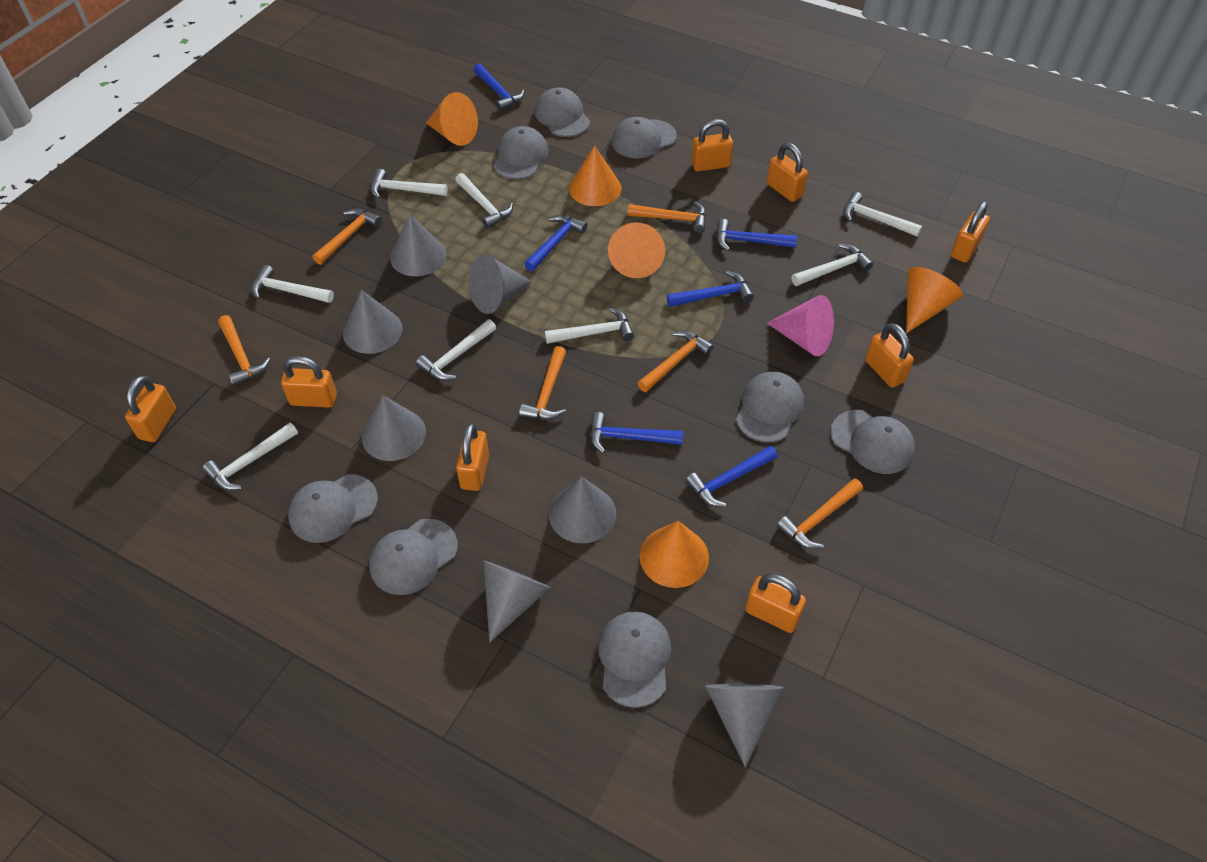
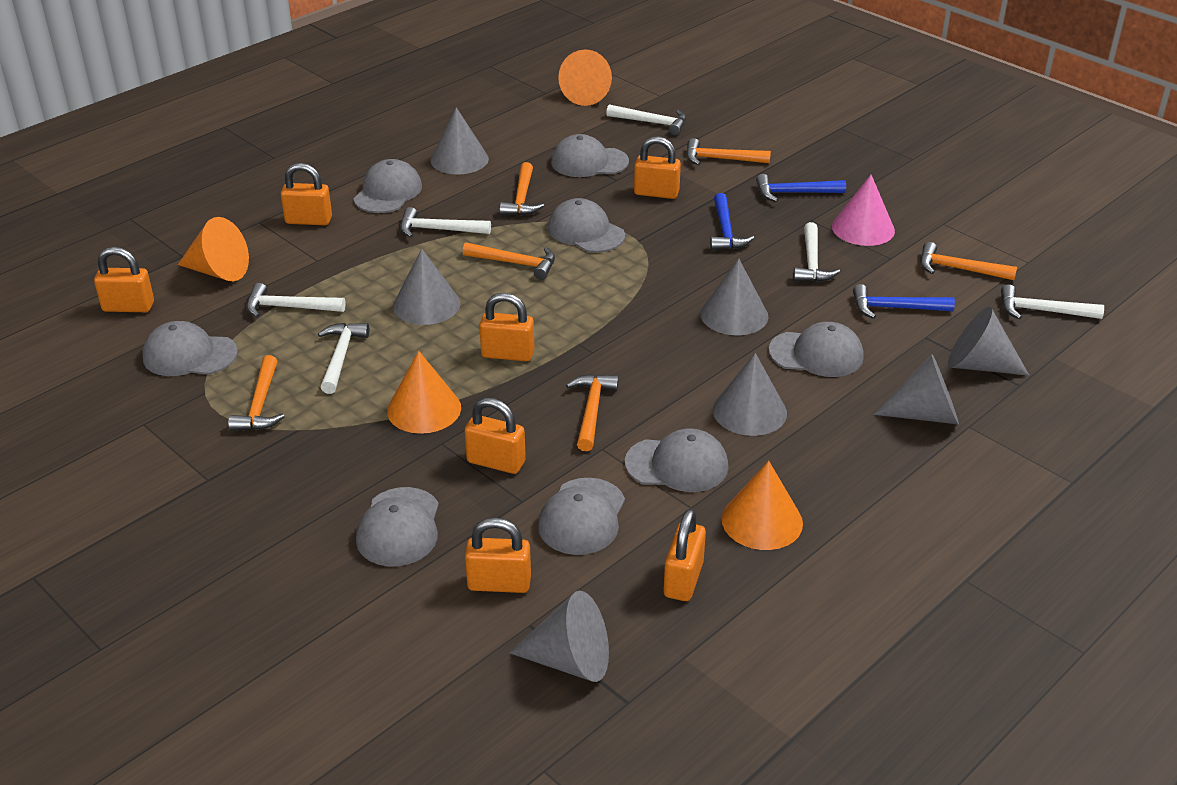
blue hammer: [473,64,525,111] [525,215,587,271] [590,412,683,454] [667,271,754,307] [685,446,778,507] [716,219,797,251] = 6 -> [710,193,754,250] [756,174,846,202] [853,284,955,319] = 3
orange cone: [426,92,478,146] [569,146,621,206] [608,223,665,278] [639,521,709,588] [906,267,963,333] = 5 -> [178,217,249,281] [387,351,461,434] [558,49,612,106] [722,461,803,550] = 4
orange padlock: [125,376,176,442] [281,356,337,408] [456,423,489,491] [691,119,733,171] [745,573,806,633] [767,143,808,202] [865,323,914,388] [951,201,990,263] = 8 -> [94,247,154,312] [281,163,332,225] [465,398,526,474] [465,518,531,593] [479,293,534,361] [634,136,681,199] [664,509,706,601] = 7
white hammer: [202,422,298,490] [251,265,334,303] [370,169,448,199] [416,319,496,381] [455,173,513,229] [545,308,634,344] [791,244,873,286] [843,192,922,237] = 8 -> [247,283,346,317] [318,323,369,394] [400,207,491,238] [606,104,686,135] [793,222,840,282] [1001,284,1104,319] = 6

